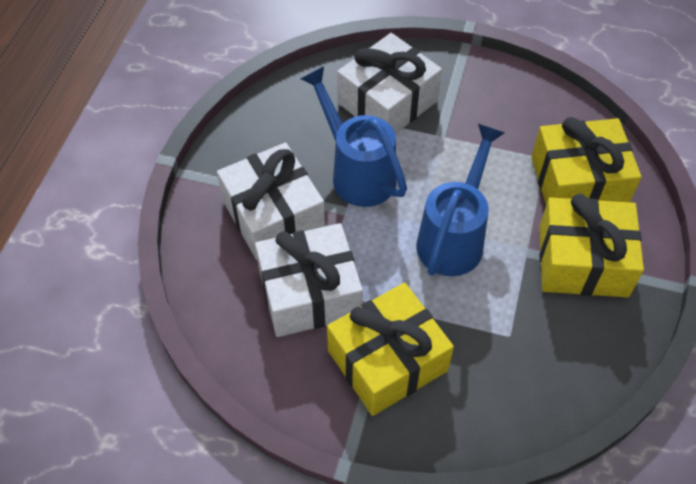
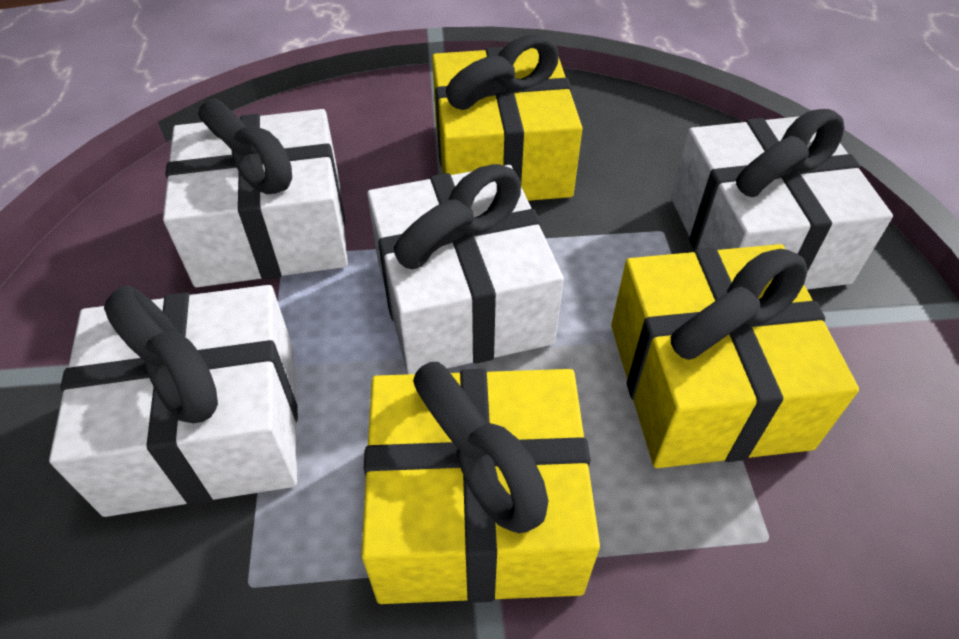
blue watering can: [300,66,407,207] [416,124,504,276] = 2 -> none = 0
white gift: [217,143,325,260] [255,223,363,337] [337,33,442,134] = 3 -> [49,285,298,517] [163,98,348,287] [367,164,564,374] [671,109,893,290] = 4

